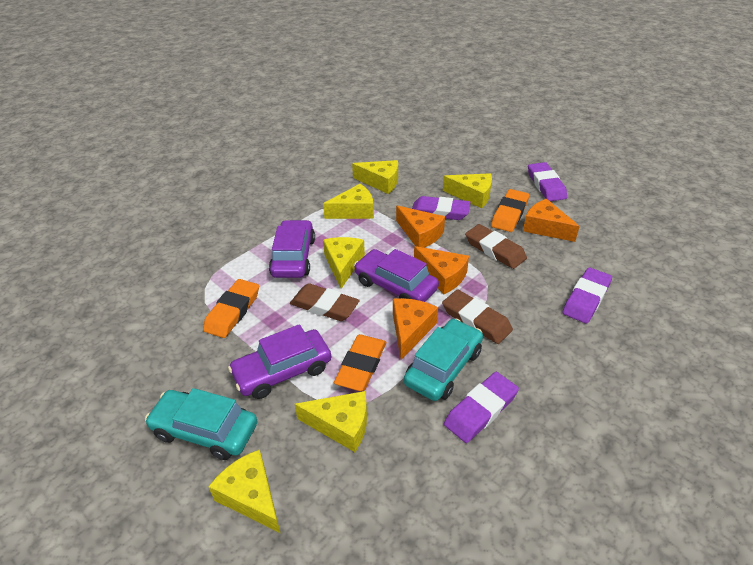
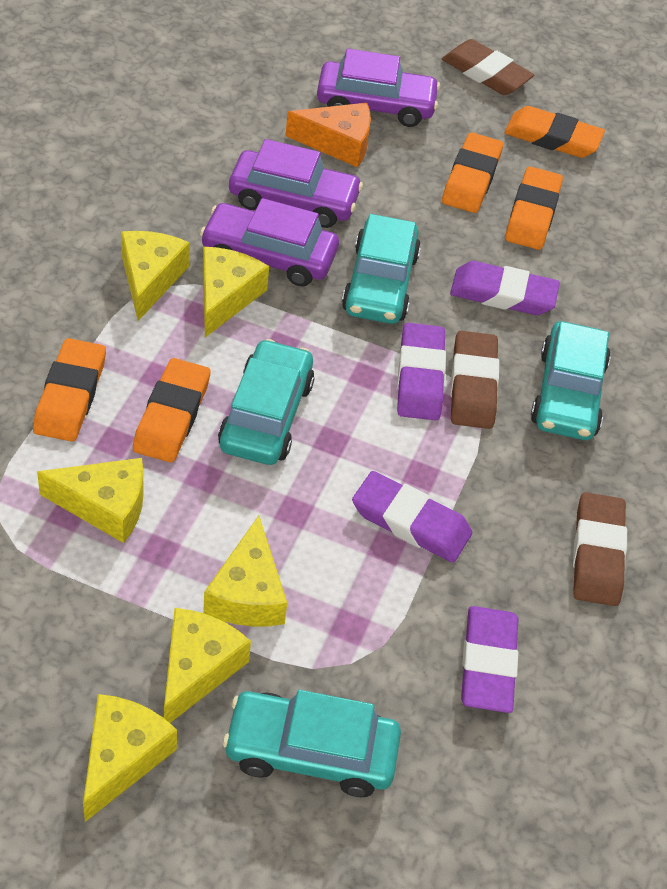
orange cheese: [393,298,438,360] [396,206,445,248] [414,246,469,294] [523,199,580,242] = 4 -> [285,103,371,168] = 1
orange eraser: [203,279,259,338] [334,334,386,391] [491,189,529,232] = 3 -> [33,338,106,442] [133,358,210,463] [442,133,503,213] [504,106,605,158] [505,166,563,250] = 5
turquoise car: [145,388,257,460] [404,319,483,401] = 2 -> [218,339,314,465] [223,690,401,797] [342,214,421,324] [531,321,611,440] = 4

